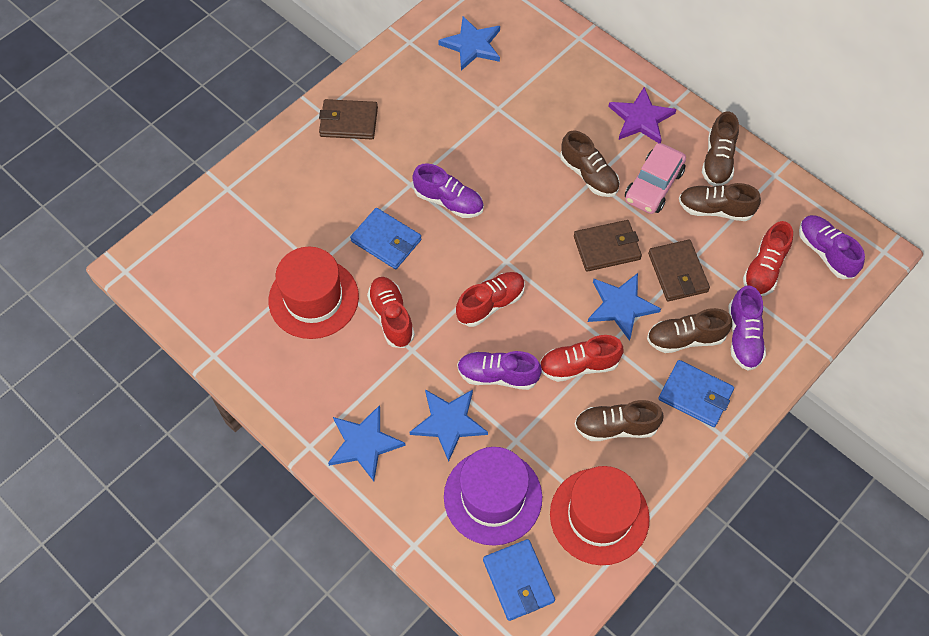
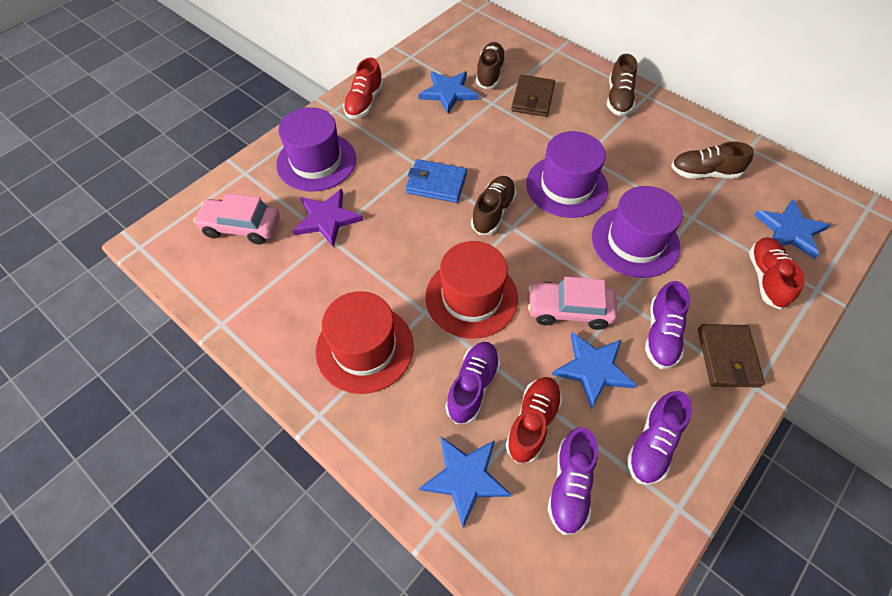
blue wallet: [350,208,421,269] [483,539,555,621] [658,360,734,427] = 3 -> [405,159,467,203] = 1
brown shoe: [560,131,620,197] [574,400,664,441] [647,308,732,353] [679,183,761,221] [702,111,739,186] = 5 -> [471,176,516,235] [476,42,506,89] [607,54,637,116] [671,141,754,179] = 4
brown wallet: [319,99,378,139] [574,220,642,272] [648,240,710,301] = 3 -> [511,75,555,117] [698,324,765,388] = 2
pink car: [625,143,686,214] = 1 -> [193,193,280,245] [528,277,617,330] = 2
purple hat: [444,447,542,546] = 1 -> [276,107,356,191] [526,131,608,218] [592,186,683,278] = 3
red shoe: [367,277,415,348] [456,272,525,327] [540,335,623,382] [743,221,793,296] = 4 -> [343,58,383,119] [505,377,562,463] [749,237,805,309] = 3

